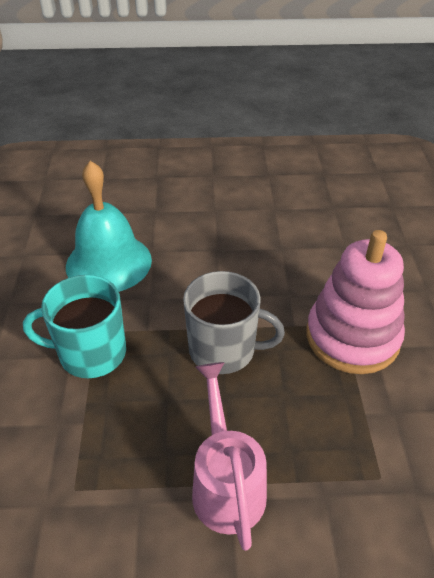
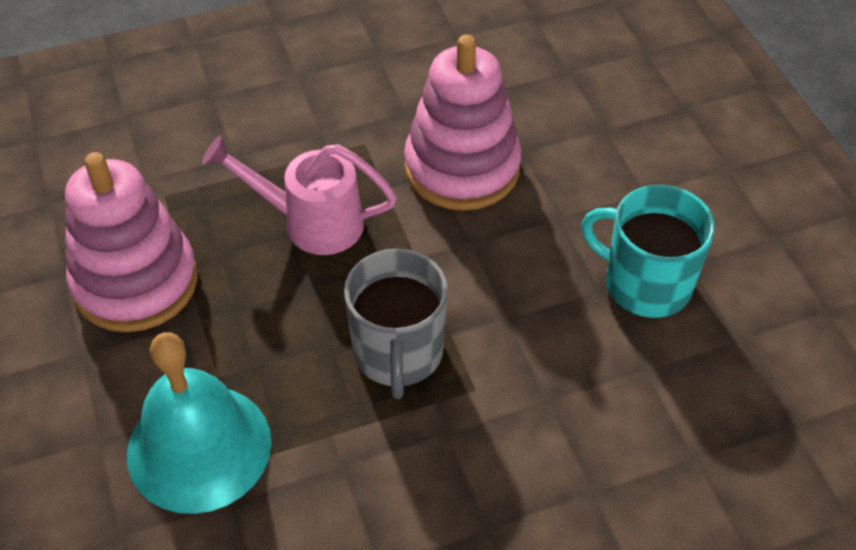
pink stacking toy: [306,230,405,374] = 1 -> [65,152,198,332] [404,35,521,211] = 2

